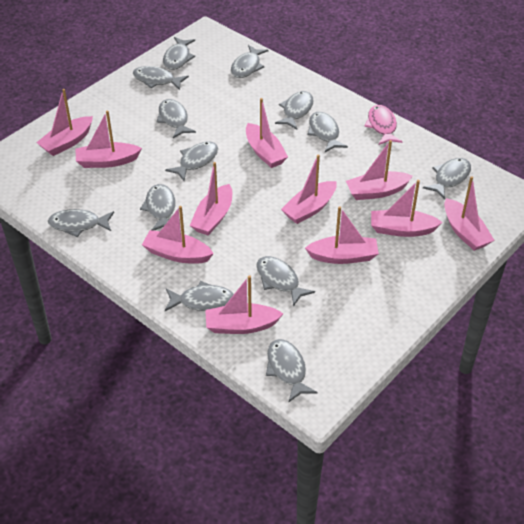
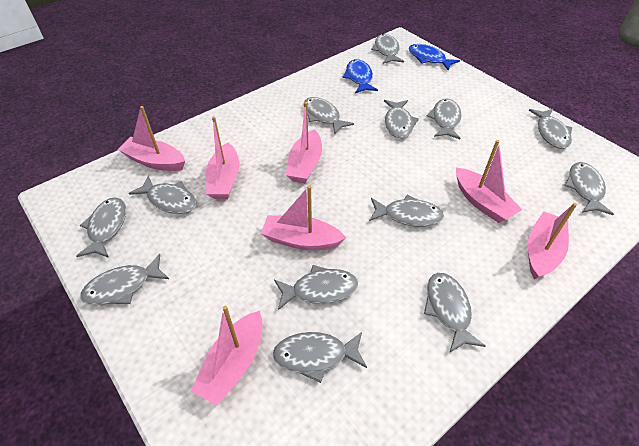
blue fish: none = 0 -> [342,59,378,93] [409,44,460,71] = 2
pink boat: [36,89,93,156] [76,111,142,168] [142,206,214,264] [190,162,232,236] [205,275,283,334] [246,98,288,168] [281,155,337,224] [305,206,379,264] [346,140,413,200] [371,180,443,237] [444,177,495,251] = 11 -> [118,106,185,171] [191,306,262,405] [206,116,239,199] [261,185,346,250] [286,102,322,183] [456,140,522,223] [528,203,577,280] = 7
pink fish: [364,105,402,145] = 1 -> none = 0

